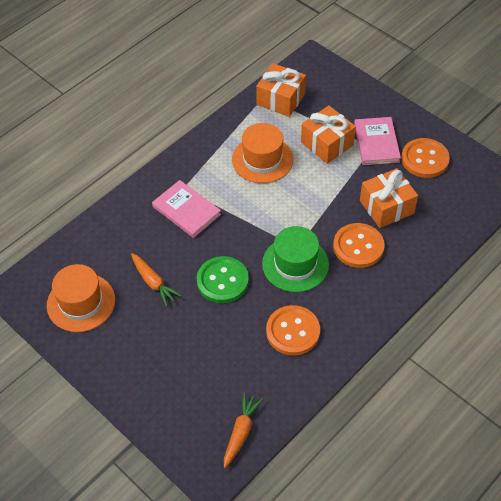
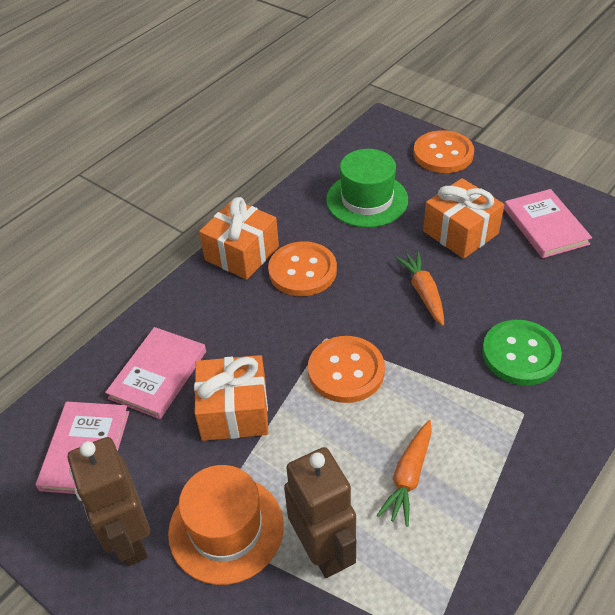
brown robot: none = 0 -> [68,437,150,566] [284,447,356,578] = 2
orange hat: [47,264,115,332] [232,123,293,183] = 2 -> [168,465,284,585] = 1
pink book: [152,180,221,238] [354,117,401,165] = 2 -> [36,402,129,494] [105,327,206,419] [504,189,592,258] = 3

